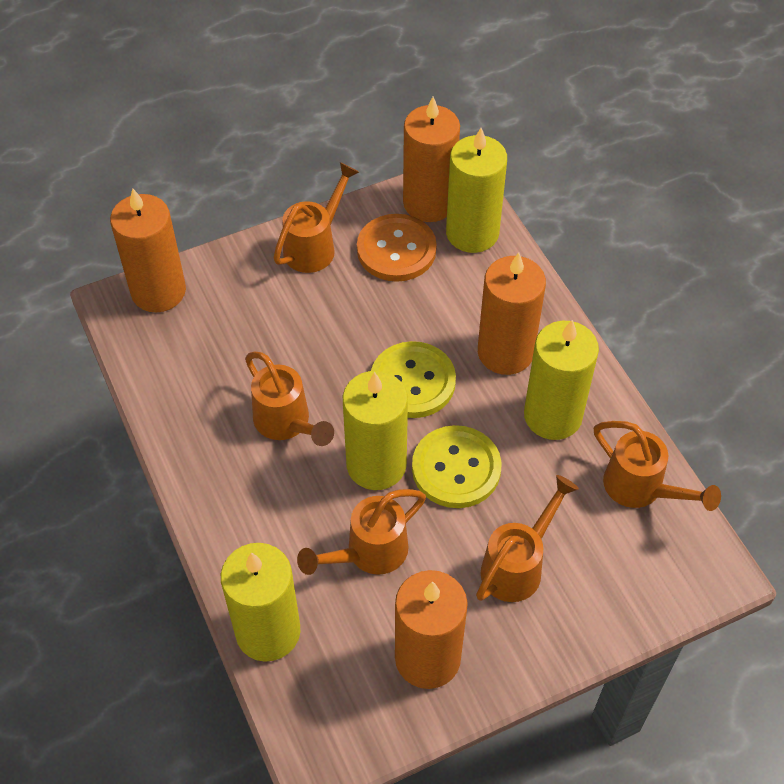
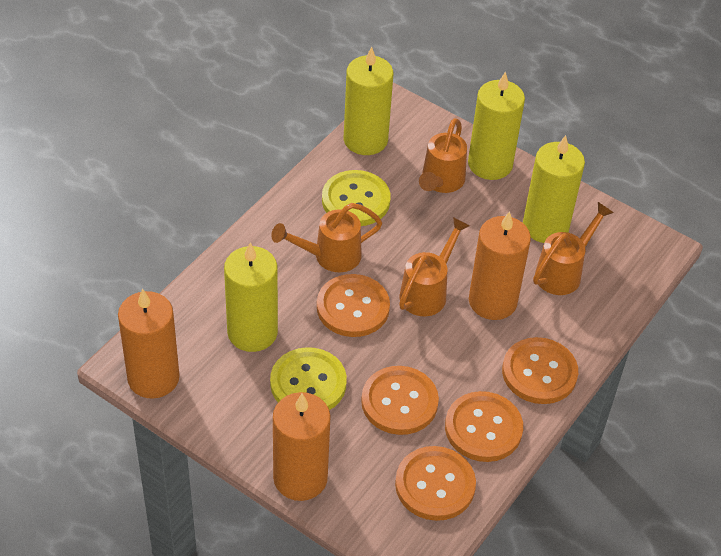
orange button: [357,214,437,282] = 1 -> [317,274,390,337] [361,366,439,435] [395,446,476,521] [445,391,523,462] [502,337,578,404] = 5
orange candle: [110,188,186,312] [395,570,468,689] [403,97,460,222] [478,252,546,375] = 4 -> [118,289,180,399] [273,392,331,501] [469,211,531,320] = 3
orange watering can: [245,351,334,446] [273,162,359,273] [297,489,426,575] [476,475,579,602] [594,421,721,511] = 5 -> [271,203,383,272] [399,217,470,316] [419,118,467,193] [533,202,614,295] = 4

